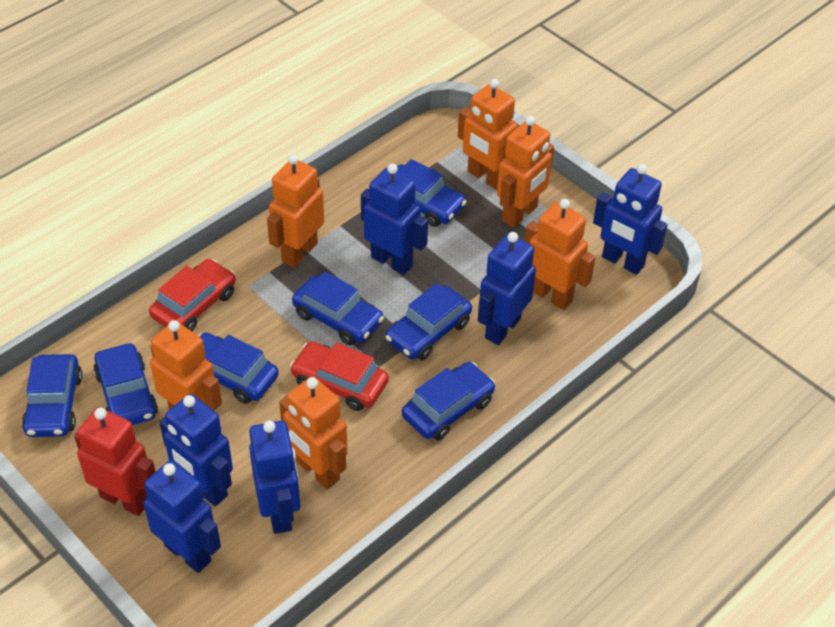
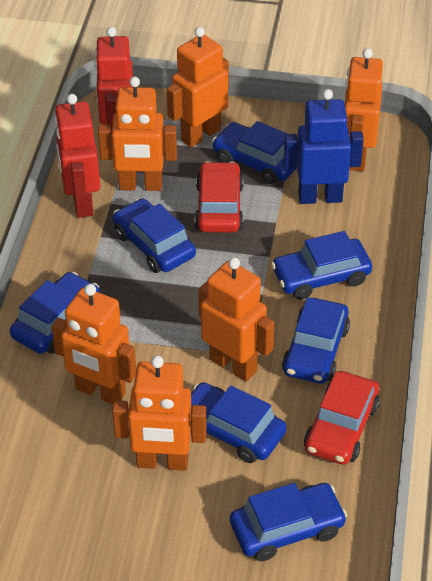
blue robot: [143,460,221,573] [159,394,233,506] [249,420,300,534] [361,164,428,275] [478,232,536,345] [593,164,668,275] = 6 -> [284,89,364,204] = 1
red robot: [74,407,156,516] = 1 -> [54,94,100,218] [95,27,133,132] = 2

